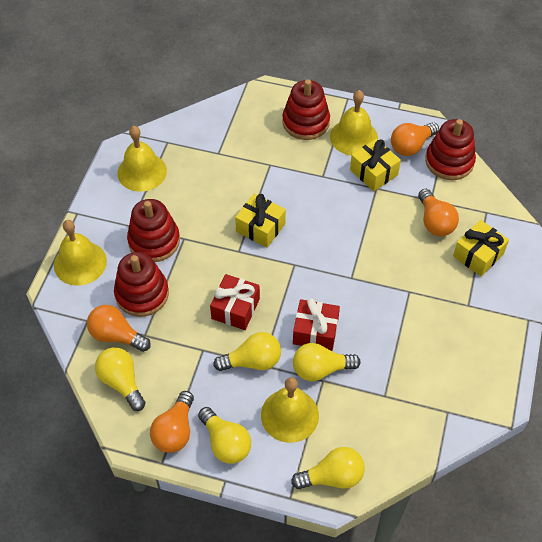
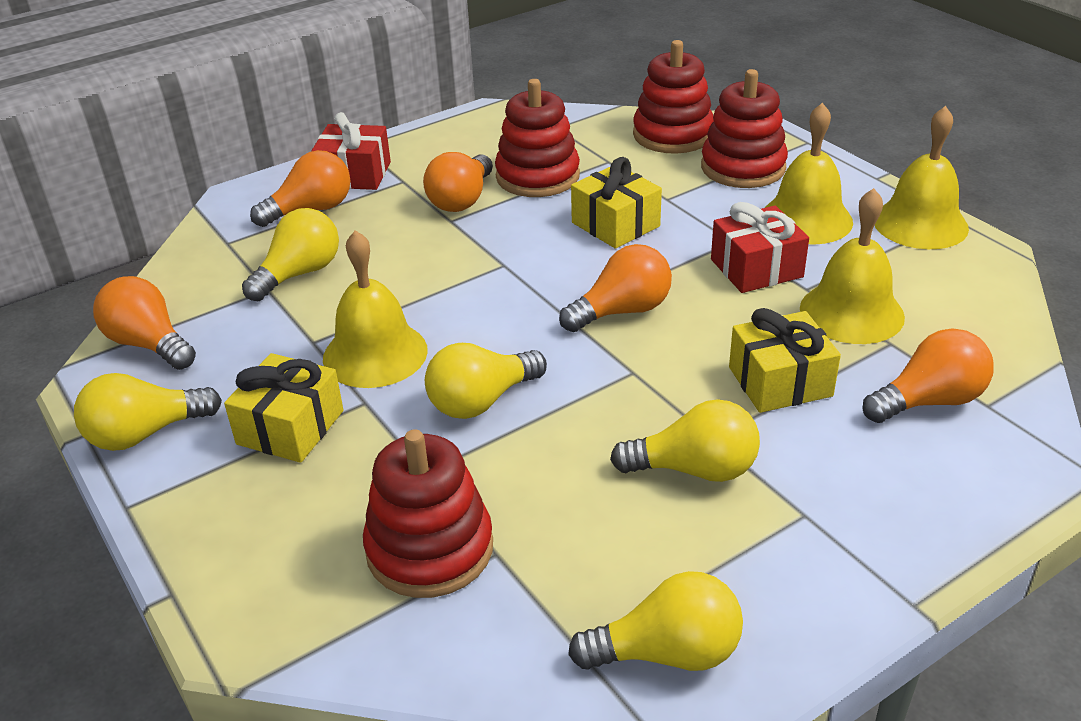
orange light bulb: [87,305,151,352] [150,391,194,453] [391,122,439,156] [418,189,459,236] = 4 -> [93,276,196,370] [250,150,350,227] [423,152,493,212] [559,244,672,332] [862,328,994,423] = 5

